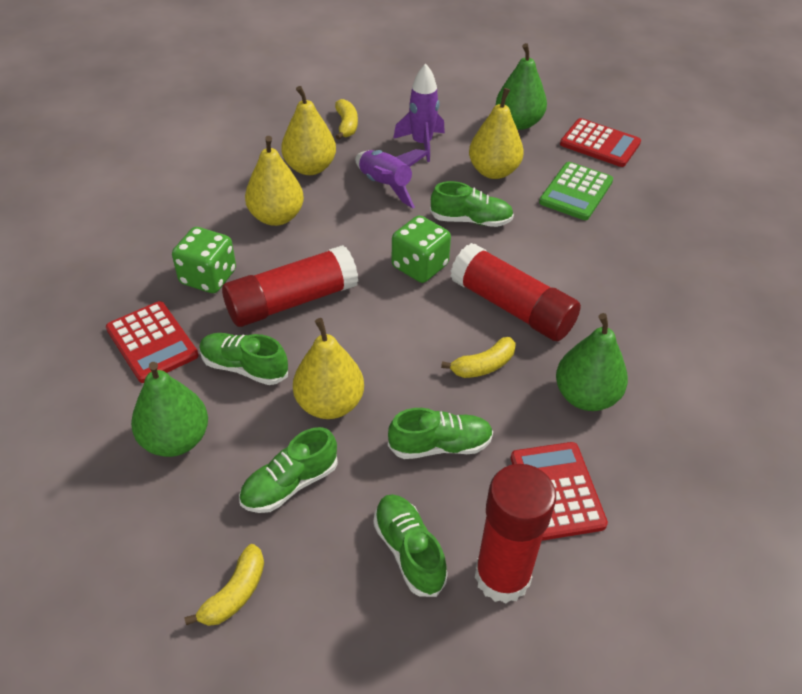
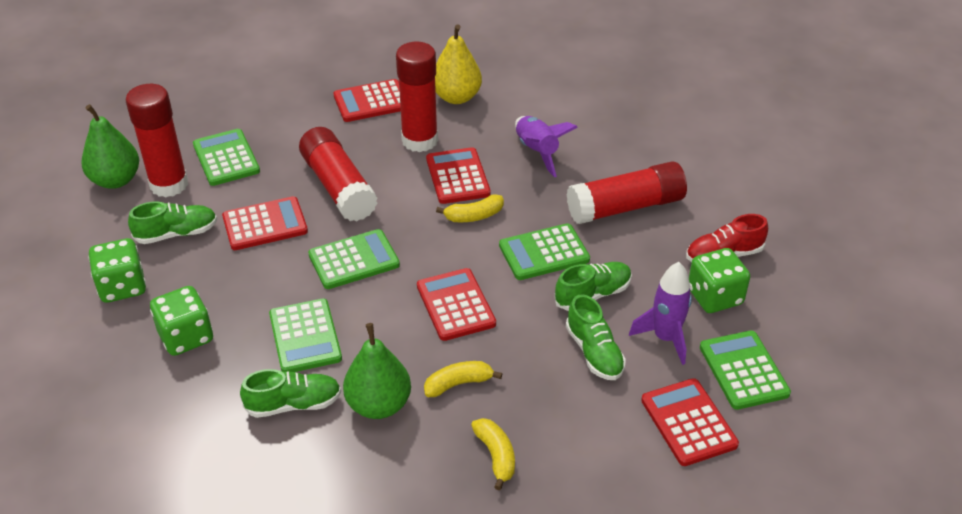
green calculator: [539,162,613,220] = 1 -> [193,129,260,186] [269,298,342,372] [308,229,400,289] [499,223,590,280] [700,330,791,410] = 5
green dice: [172,227,236,293] [391,215,451,283] = 2 -> [88,238,146,303] [150,286,213,356] [689,248,750,313] = 3
green pear: [131,362,208,457] [496,43,547,130] [556,313,628,411] = 3 -> [81,104,139,189] [343,323,411,419] = 2
green shoe: [199,333,288,385] [239,427,338,513] [373,494,448,597] [388,408,493,459] [430,181,514,227] = 5 -> [128,201,217,244] [240,369,341,418] [555,262,632,311] [566,294,626,380] = 4
red calculator: [106,301,199,383] [511,442,608,540] [560,118,641,167] = 3 -> [222,196,308,250] [333,79,401,122] [417,268,496,341] [426,147,491,204] [641,378,739,466] = 5
red glue stick: [222,245,358,327] [450,243,581,341] [475,464,556,603] = 3 -> [126,84,188,197] [299,127,378,222] [396,42,438,152] [567,161,687,224] = 4
red shoe: none = 0 -> [686,214,768,262] = 1
yellow pear: [245,136,304,226] [281,86,336,175] [293,318,364,419] [469,88,524,179] = 4 -> [435,24,482,104] = 1

